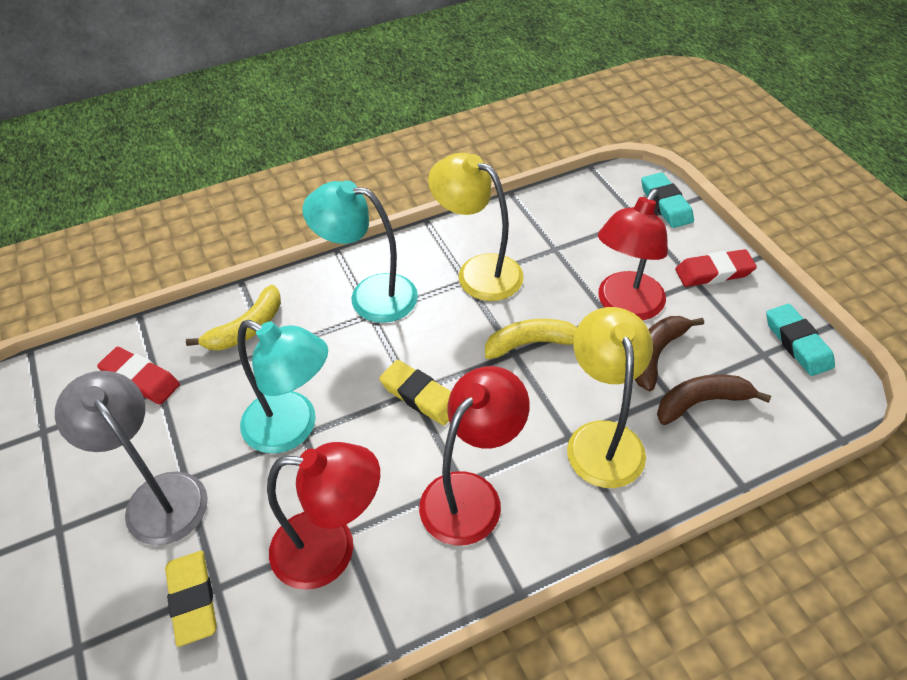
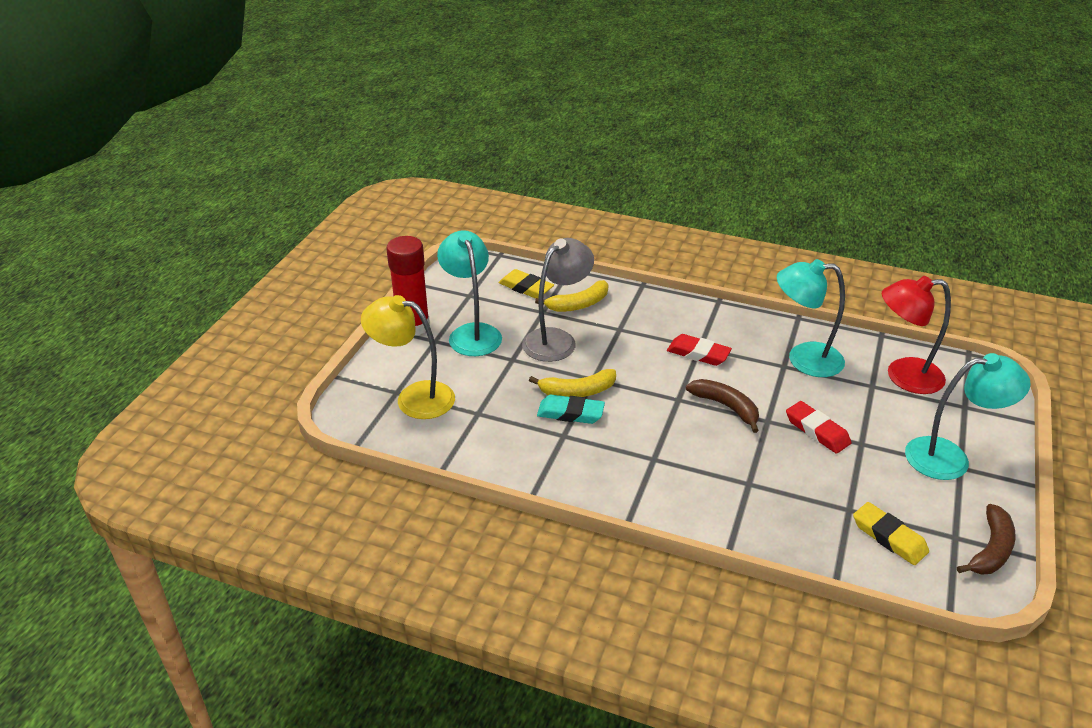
red glue stick: none = 0 -> [386,236,430,336] = 1
red lamp: [267,442,380,590] [419,366,530,545] [598,189,668,320] = 3 -> [882,276,951,394] = 1
turquoise eraser: [641,172,694,228] [766,304,835,376] = 2 -> [537,395,605,424] = 1
turquoise lamp: [237,320,328,453] [302,180,418,323] = 2 -> [437,230,502,356] [777,259,845,377] [905,353,1031,480] = 3
yellow lamp: [428,153,524,301] [567,307,653,488] = 2 -> [361,295,455,419] = 1

